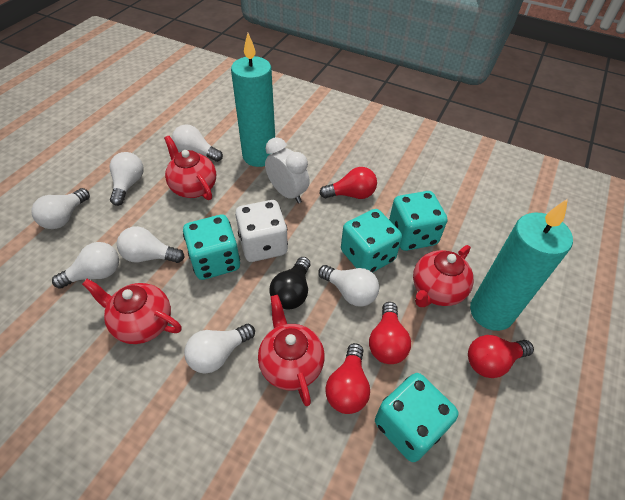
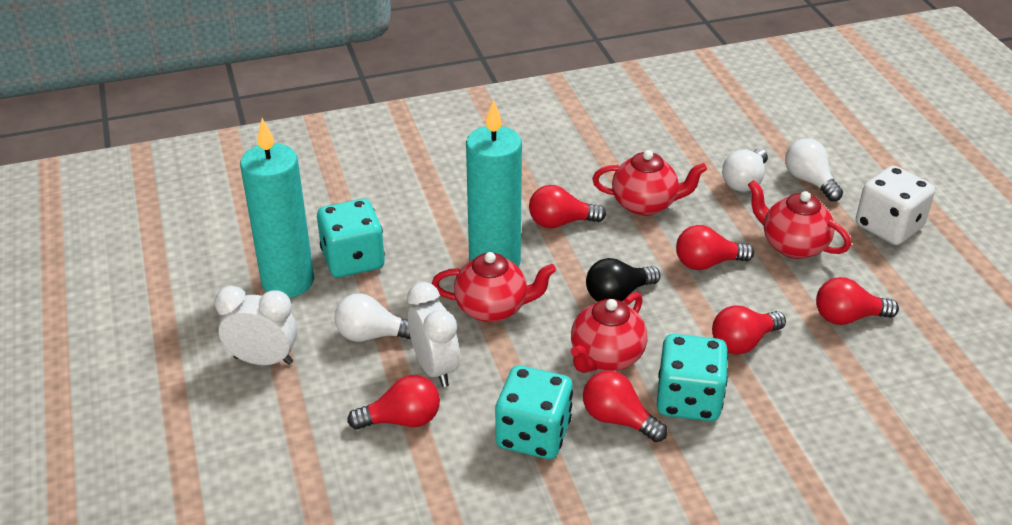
red light bulb: [319,167,377,199] [325,343,370,414] [369,302,411,364] [468,335,534,378] = 4 -> [347,375,440,430] [529,185,606,228] [583,371,667,442] [676,225,754,270] [712,305,786,355] [816,277,899,325] = 6
turquoise dice: [183,215,240,280] [341,209,402,273] [375,373,458,462] [389,191,447,251] = 4 -> [317,199,385,277] [495,365,573,459] [657,334,728,421] = 3
white clock: [265,137,310,203] = 1 -> [215,286,297,365] [407,282,460,387] = 2
white light bulb: [31,188,90,229] [52,242,119,289] [110,152,144,206] [117,226,185,263] [172,124,223,162] [184,324,255,374] [318,265,379,307] = 7 -> [334,293,411,342] [722,149,768,192] [785,138,843,201] = 3

